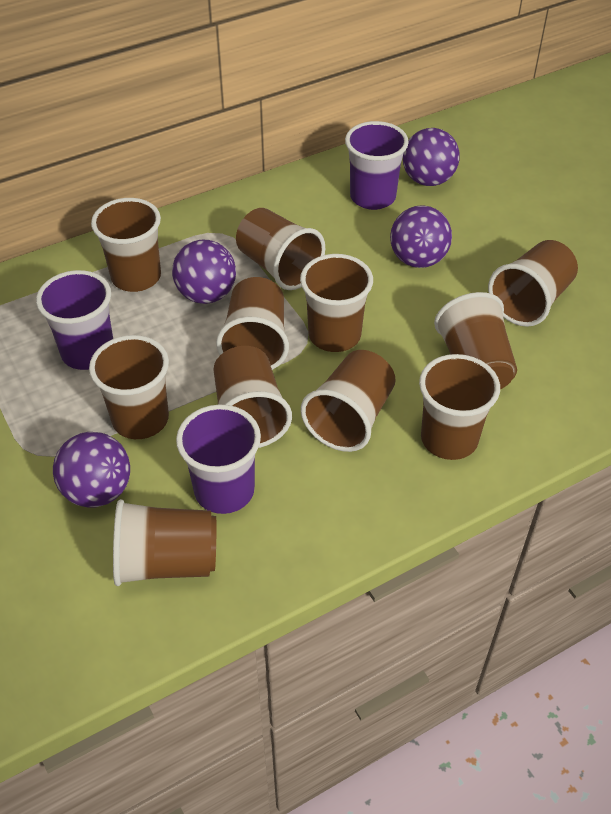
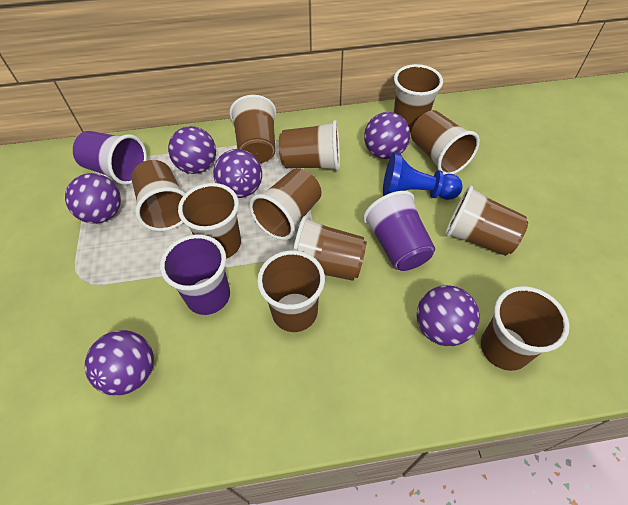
blue pawn: none = 0 -> [383,153,463,200] = 1
purple ball: [53,432,130,508] [172,240,236,304] [390,205,452,268] [403,128,460,186] = 4 -> [65,173,121,224] [85,330,154,396] [168,126,216,174] [213,149,262,198] [364,112,410,159] [417,285,480,346] = 6

